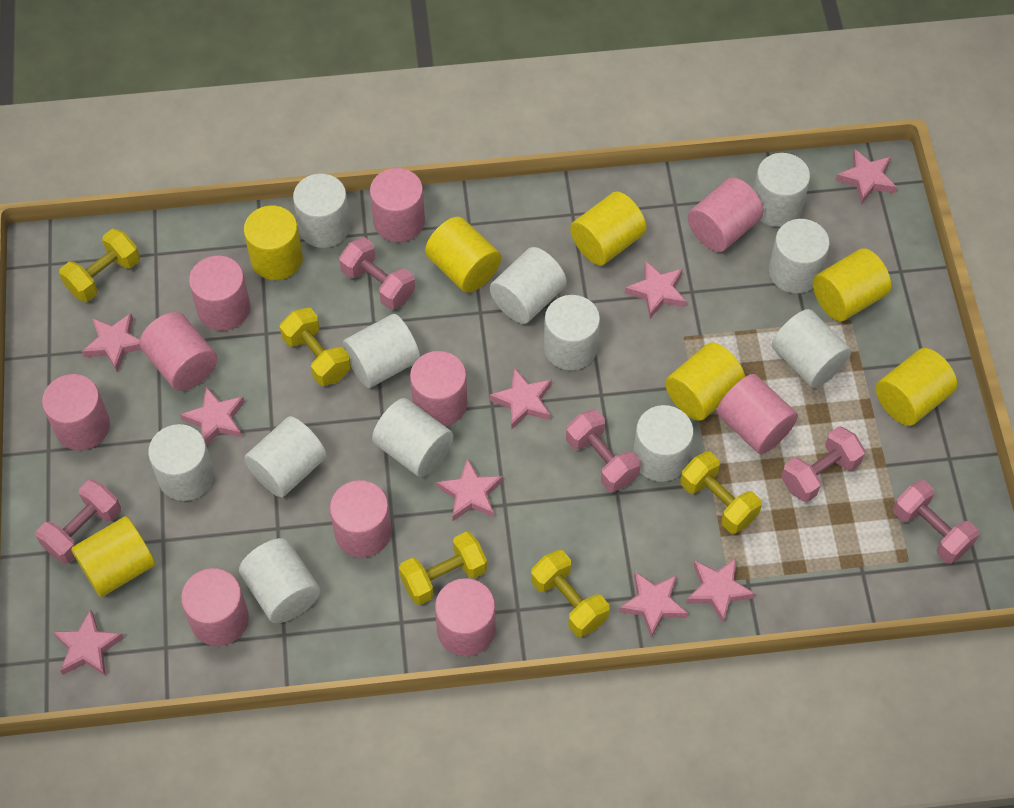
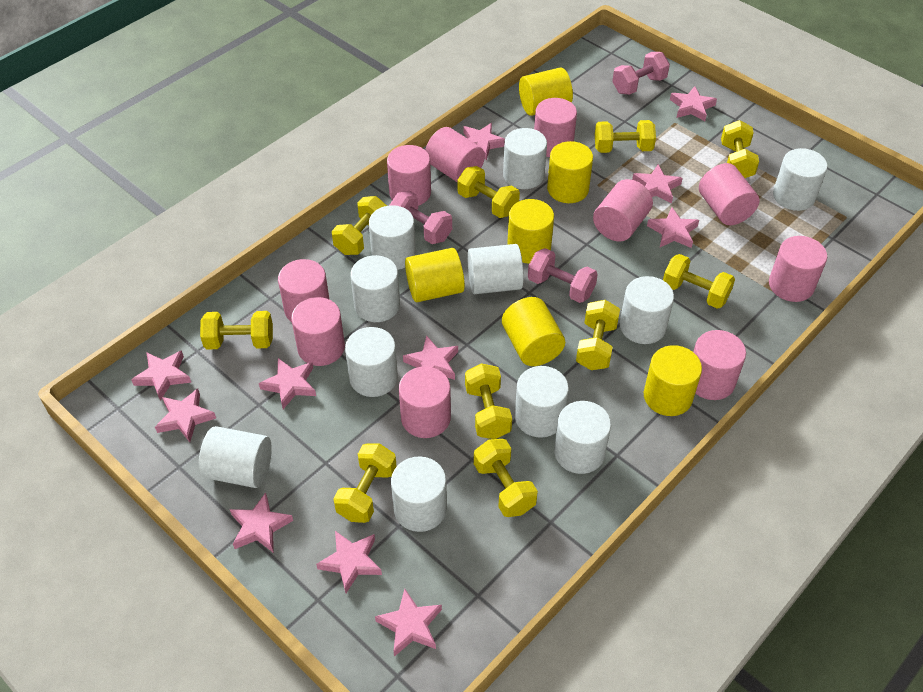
pink dumbbell: [36,480,121,564] [339,237,415,310] [566,410,641,492] [781,426,865,502] [893,480,979,563] = 5 -> [389,191,452,244] [528,248,598,303] [612,52,670,95] = 3
pink star: [53,610,124,676] [82,313,141,372] [180,386,245,445] [436,458,503,521] [489,368,552,429] [619,572,688,638] [625,260,687,318] [686,558,755,623] [835,149,897,204] = 9 -> [131,350,191,401] [155,388,216,442] [230,493,293,553] [259,358,316,409] [316,531,382,593] [375,589,442,657] [403,335,458,380] [463,123,505,161] [632,164,683,204] [647,207,699,248] [670,86,717,121] = 11
white cylinder: [148,424,214,501] [239,538,320,623] [244,416,327,497] [293,174,350,248] [343,314,420,388] [372,398,453,477] [490,247,567,324] [544,295,600,370] [633,405,694,482] [754,153,810,227] [769,219,830,294] [772,309,851,388] = 12 -> [199,426,272,488] [345,327,398,397] [350,255,400,322] [369,205,416,270] [391,456,447,532] [467,244,524,294] [503,128,547,189] [515,366,569,438] [554,401,611,474] [620,276,674,344] [773,148,828,211] = 11
yellow cylinder: [71,516,155,597] [244,206,303,280] [425,217,501,293] [570,191,647,266] [665,342,745,421] [813,248,891,321] [876,348,957,426] = 7 -> [405,248,465,302] [502,297,565,366] [507,199,554,264] [519,67,573,116] [547,141,593,203] [644,345,702,416] = 6
yellow dumbbell: [59,229,140,302] [280,308,351,386] [399,531,487,605] [531,550,609,637] [680,452,762,533] = 5 -> [200,311,273,349] [332,196,387,255] [333,444,397,523] [457,166,520,218] [465,363,512,439] [474,439,538,517] [576,300,620,370] [595,120,656,153] [663,254,735,309] [721,120,759,178] = 10

